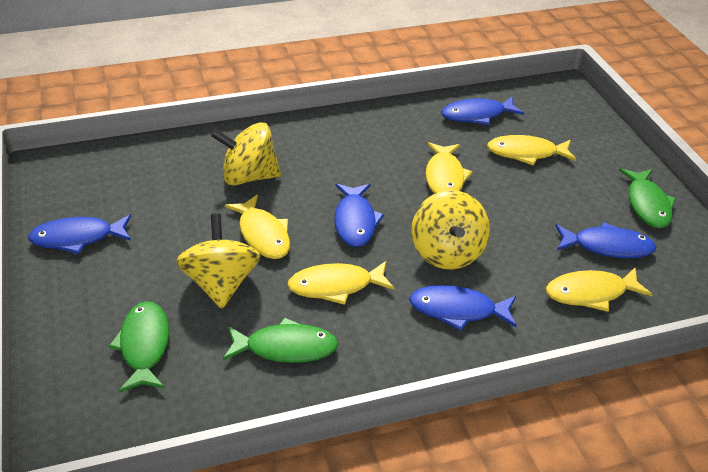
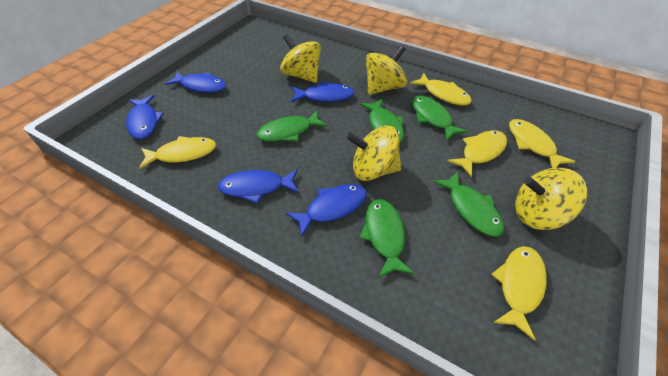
green fish: [108,301,169,393] [223,317,338,363] [619,169,676,228] = 3 -> [257,110,327,142] [359,199,414,278] [360,99,404,142] [412,96,468,141] [433,171,504,237] = 5
yellow spinning top: [176,213,260,309] [211,122,281,186] [411,190,490,270] = 3 -> [280,34,321,83] [347,125,401,181] [366,45,407,95] [515,168,587,230] = 4

